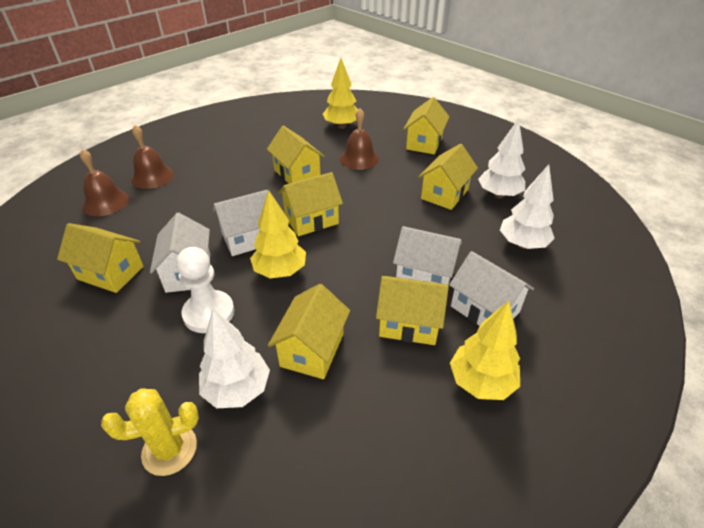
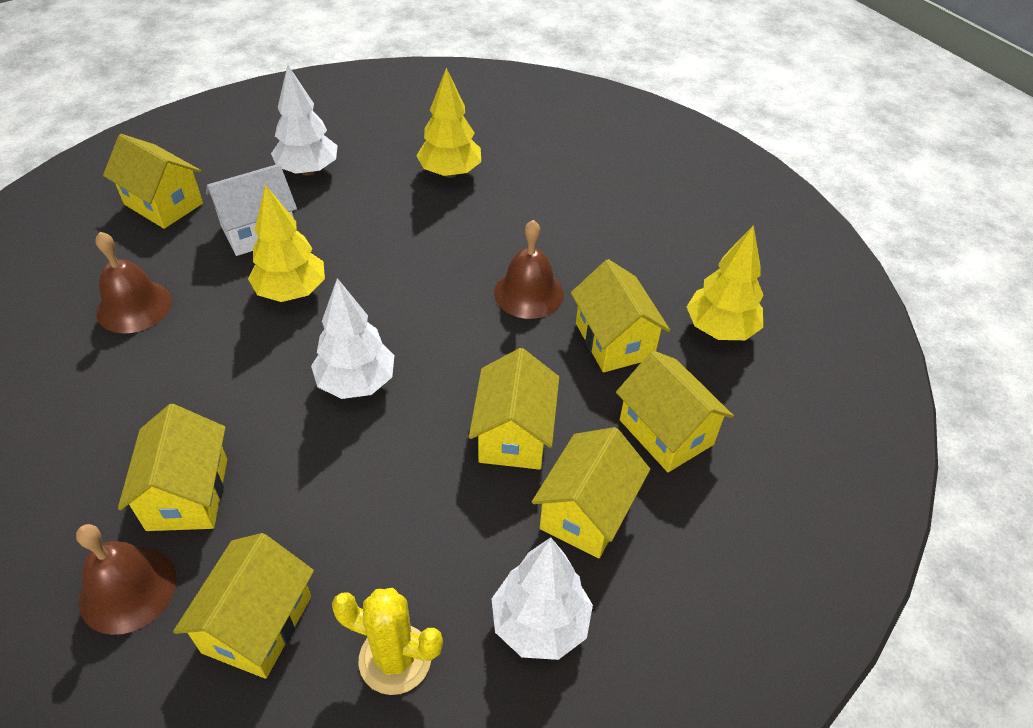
white house: [150,213,210,293] [213,190,268,256] [393,226,462,285] [449,251,534,326] = 4 -> [206,164,297,256] = 1
white pawn: [176,247,234,333] = 1 -> none = 0

